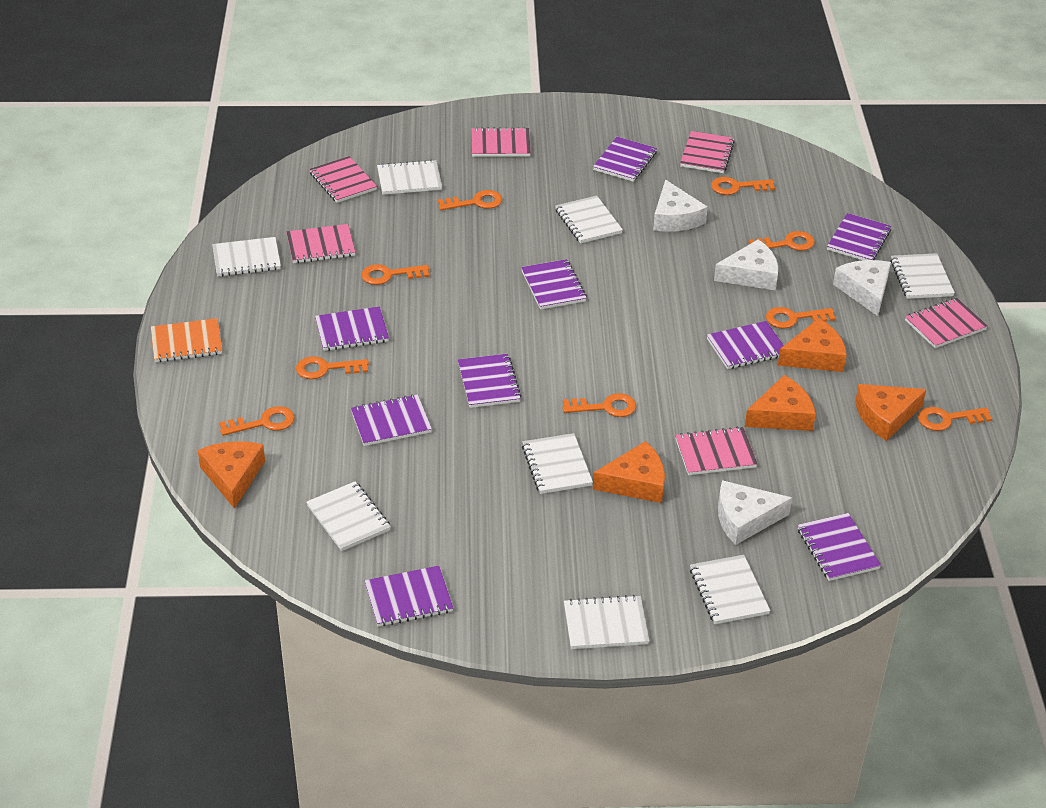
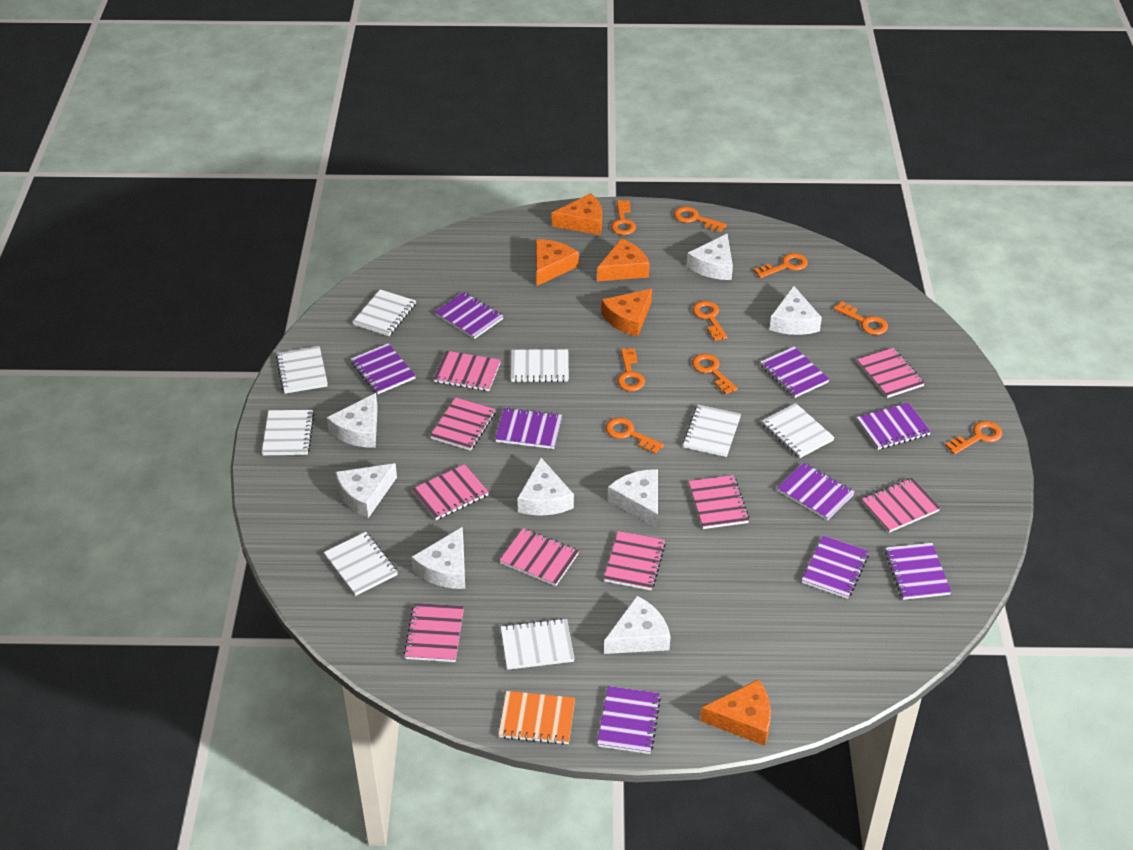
pink notebook: [286,224,355,263] [309,156,377,203] [471,127,531,157] [675,427,758,475] [680,131,735,173] [905,298,988,348] = 6 -> [403,603,464,662] [412,464,489,520] [430,397,496,451] [434,351,501,391] [499,528,579,586] [604,531,666,590] [688,475,749,529] [857,348,925,398] [862,478,941,533] = 9
white cheese: [653,180,708,232] [714,239,778,291] [718,480,792,545] [833,260,891,316] = 4 -> [327,393,378,448] [335,463,397,518] [411,527,465,589] [517,458,574,516] [604,596,671,654] [608,469,658,528] [687,234,733,280] [769,286,822,335] = 8

